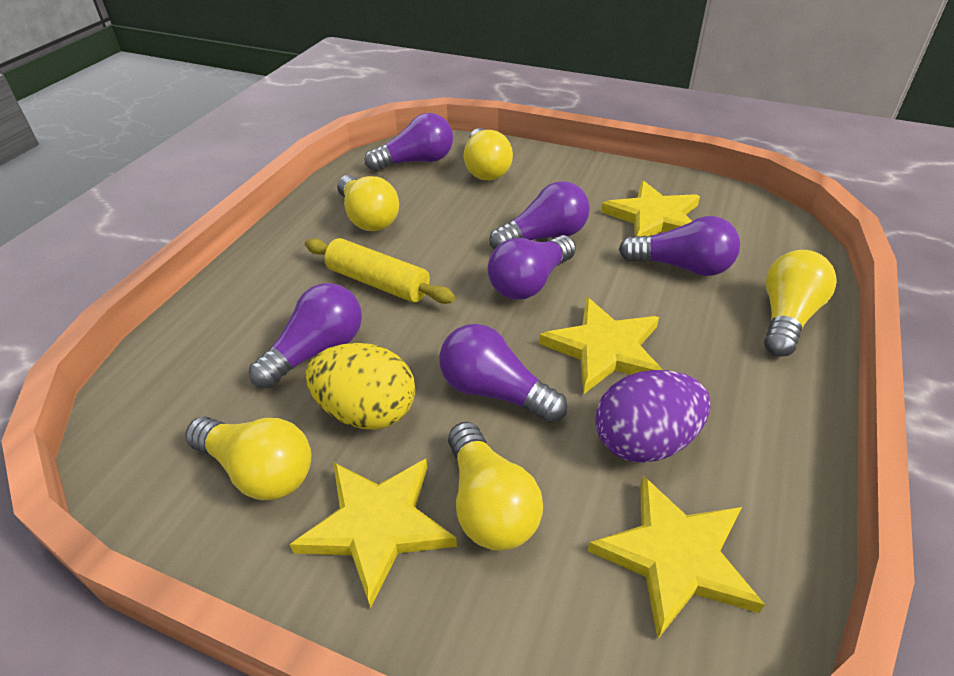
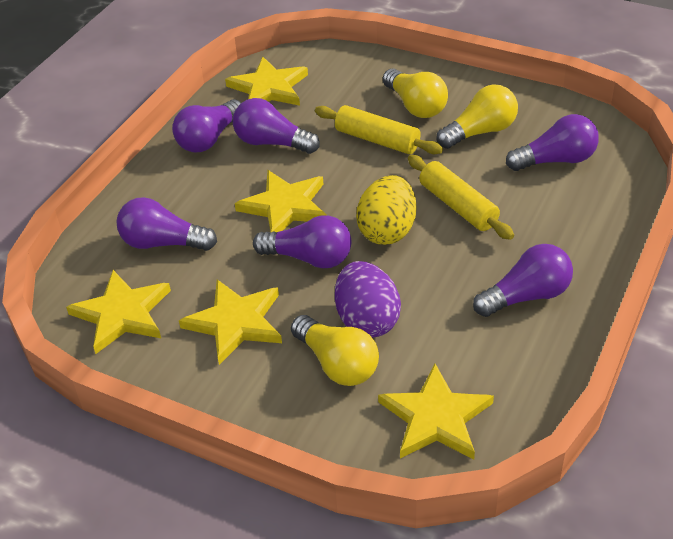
yellow light bulb: [185,416,311,500] [337,175,399,231] [448,422,543,551] [464,128,513,180] [764,250,837,356] = 5 -> [291,315,379,386] [383,68,448,118] [436,84,518,149] = 3
yellow rolling pin: [305,238,455,304] = 1 -> [315,105,443,154] [408,155,514,240] = 2
yellow star: [290,459,457,608] [539,297,662,395] [588,476,765,639] [601,180,700,237] = 4 -> [66,270,171,354] [179,279,282,365] [225,57,308,106] [235,170,327,232] [378,364,494,459] = 5

